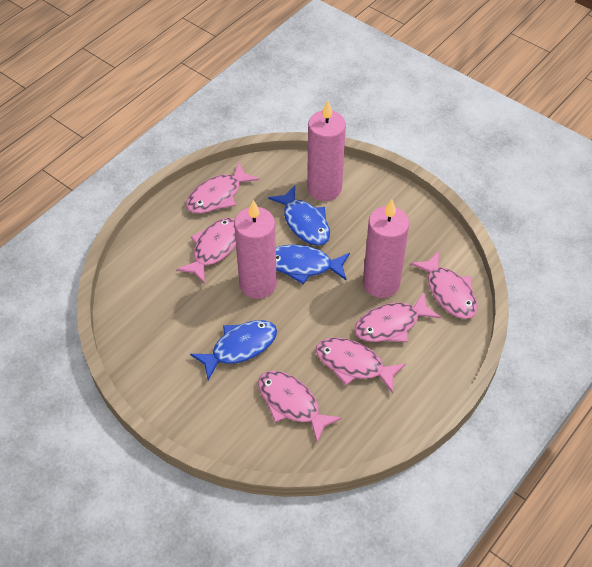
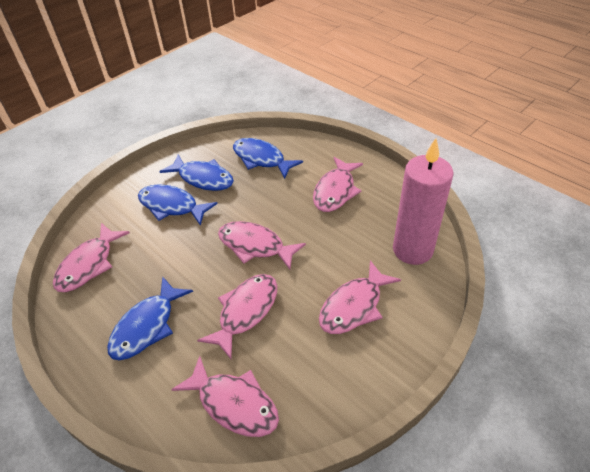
blue fish: [190,320,277,380] [268,186,330,246] [276,245,350,284] = 3 -> [107,277,193,360] [138,184,218,226] [159,155,234,191] [233,138,303,179] = 4
pink candle: [234,200,277,299] [307,100,346,201] [363,199,409,298] = 3 -> [393,138,453,265] = 1

